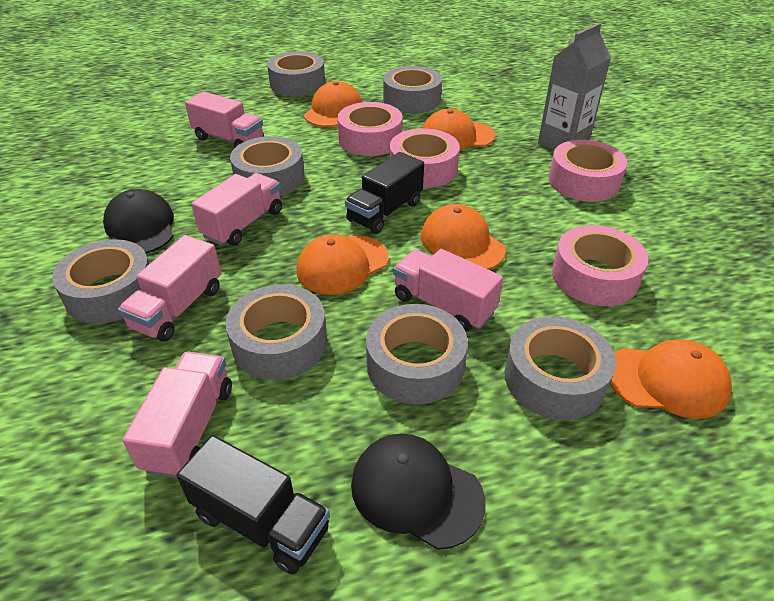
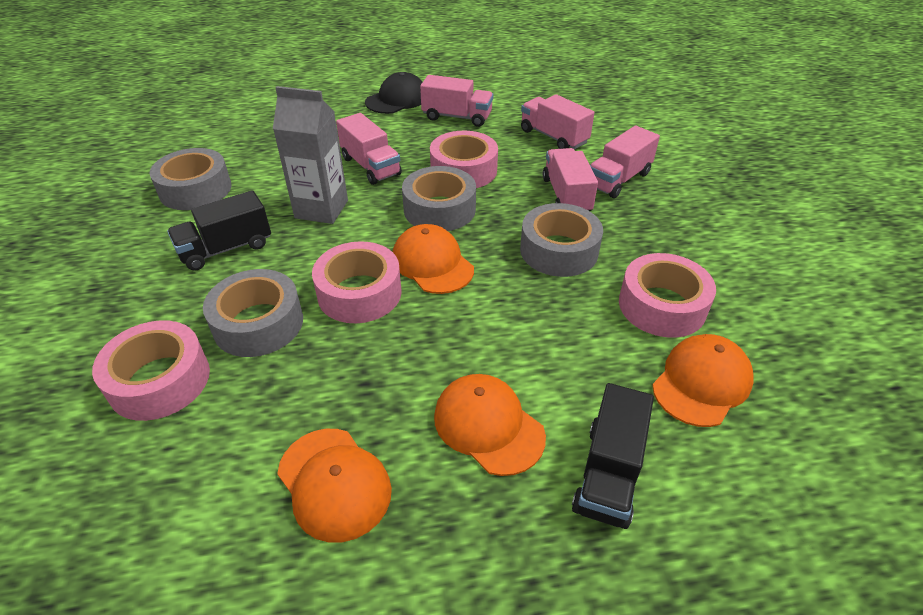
black cap: [103,189,174,254] [351,433,486,550] = 2 -> [365,72,422,114] = 1
grey tape: [52,239,149,324] [226,284,327,380] [230,136,305,196] [267,52,325,96] [366,304,468,404] [383,66,442,113] [504,316,616,420] = 7 -> [150,148,231,210] [203,269,303,357] [402,166,476,231] [520,203,603,277] = 4
orange cap: [296,234,389,295] [304,81,362,127] [421,204,506,270] [422,109,495,150] [610,339,732,419] = 5 -> [277,429,392,543] [393,224,474,294] [434,374,546,476] [652,334,754,427] = 4

